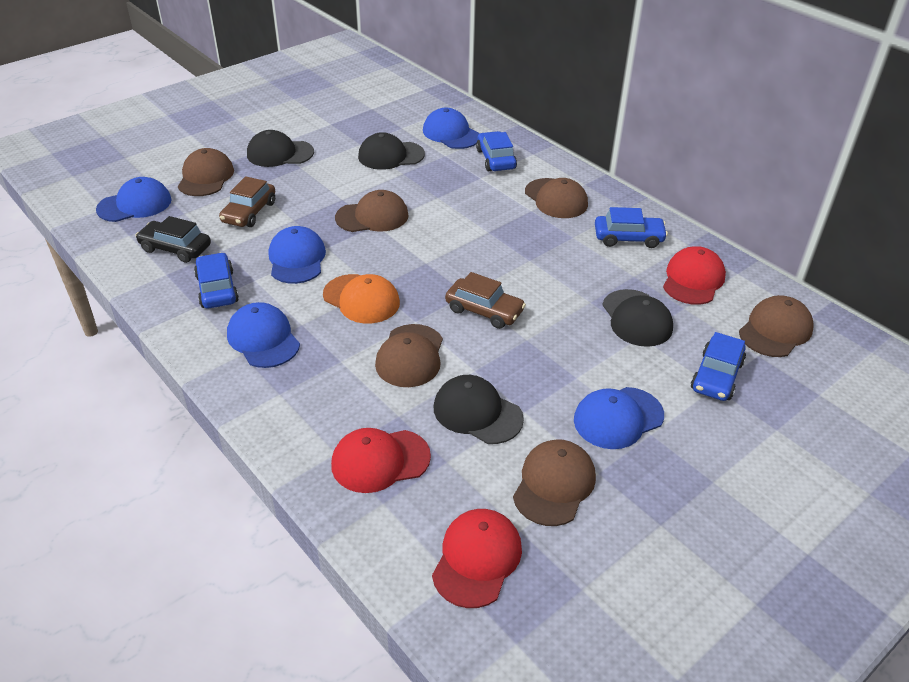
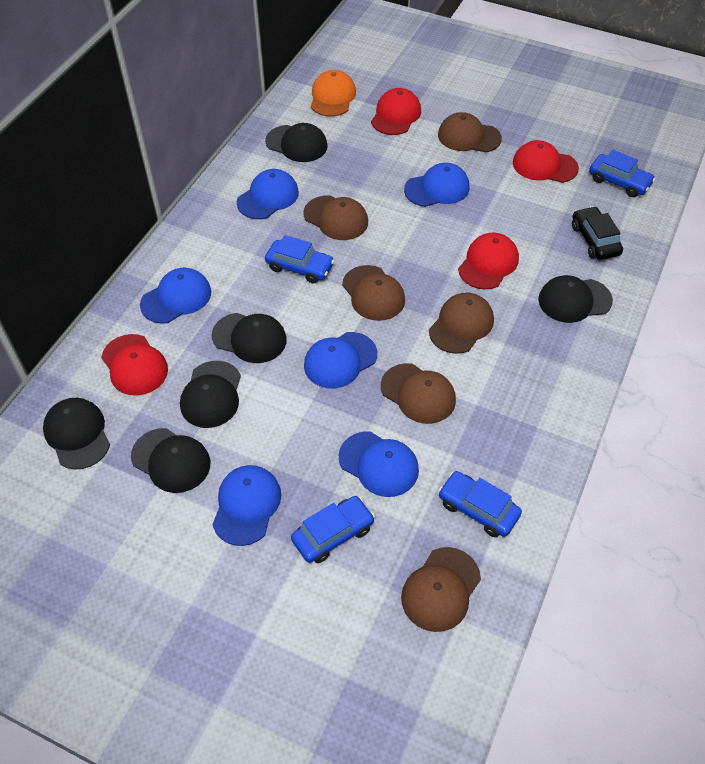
black cap: [247,130,314,167] [358,132,425,170] [434,375,524,444] [602,289,673,347] = 4 -> [43,398,110,470] [131,428,210,493] [180,361,241,428] [212,313,286,363] [265,123,328,162] [538,275,613,323] = 6
blue cap: [96,177,172,222] [227,302,300,368] [269,226,326,284] [423,108,480,149] [574,387,664,449] = 5 -> [140,268,211,324] [212,465,281,546] [237,169,299,219] [304,332,377,389] [339,431,419,497] [404,163,470,207] = 6
brown car: [219,176,275,227] [445,272,526,329] = 2 -> none = 0
red cap: [331,428,431,493] [432,509,522,608] [663,246,726,305] = 3 -> [101,334,168,396] [371,88,421,135] [458,232,519,289] [513,140,579,183] = 4

